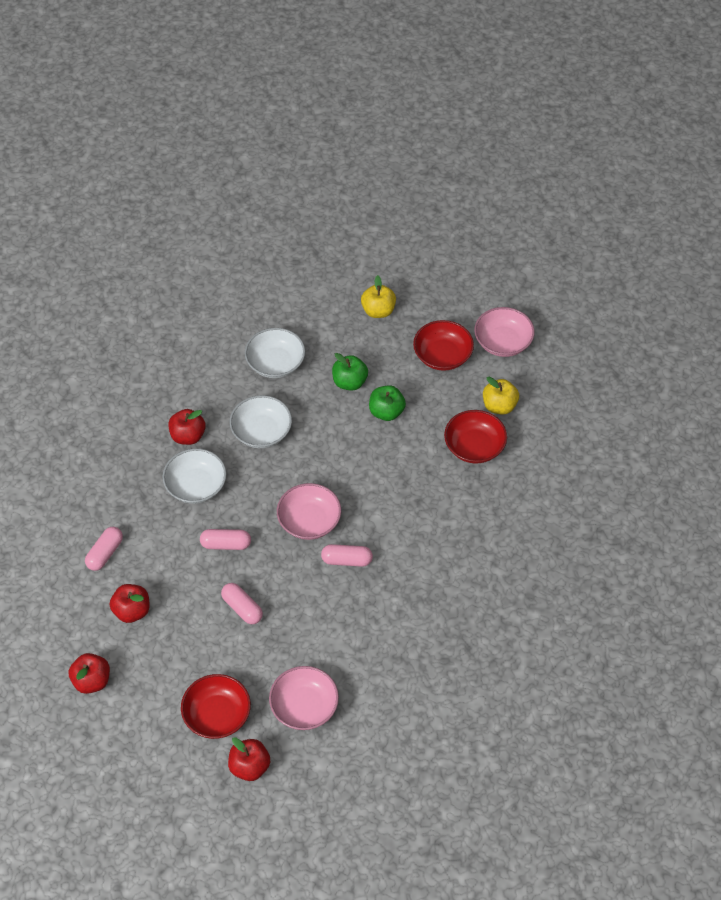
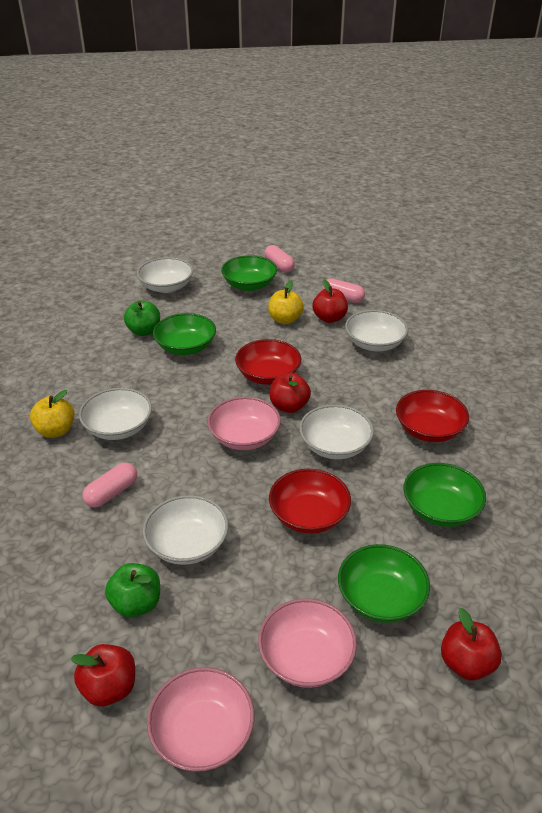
green bowl: none = 0 -> [153,313,216,355] [221,255,277,291] [338,544,430,623] [404,463,486,527] = 4
pink capsule: [85,527,123,571] [200,529,251,550] [221,583,263,624] [321,544,373,567] = 4 -> [82,463,137,508] [264,245,295,273] [322,279,365,303] = 3
white bowl: [162,448,226,504] [230,395,292,448] [245,328,305,378] = 3 -> [79,388,152,440] [137,257,193,293] [143,495,228,565] [299,405,374,459] [345,310,408,352] = 5

